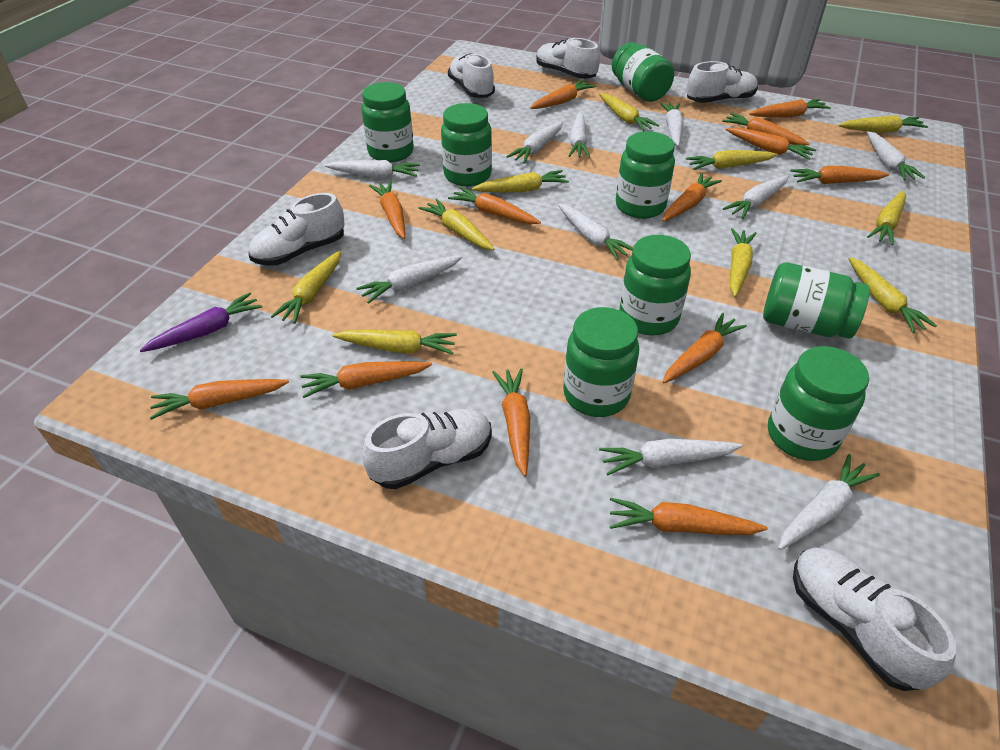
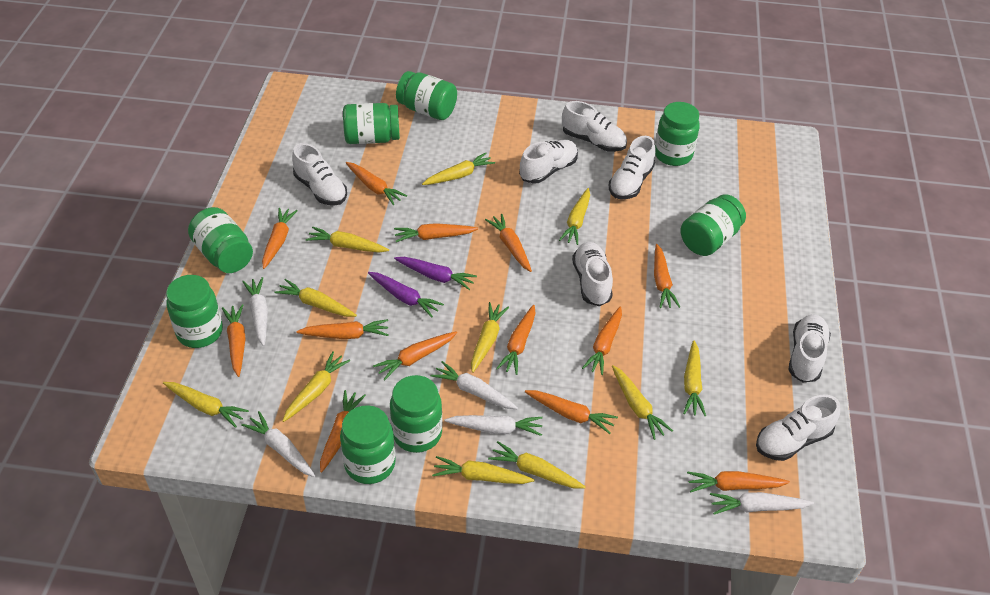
purple carrot: [139,292,262,352] = 1 -> [368,272,444,318] [394,257,477,290] = 2
white carrot: [325,160,420,178] [356,256,462,304] [506,122,563,163] [558,204,633,260] [569,112,590,158] [599,439,742,476] [660,102,684,146] [723,175,789,219] [778,454,880,550] [867,131,925,180] = 10 -> [241,411,315,477] [242,277,268,346] [431,361,518,409] [445,415,543,436] [710,492,814,515] = 5
white shoe: [249,193,345,265] [362,409,492,489] [448,53,495,98] [536,38,600,79] [686,61,758,103] [793,547,956,691] = 6 -> [292,143,347,206] [519,140,578,184] [562,101,627,152] [572,242,613,306] [609,136,656,199] [756,395,840,461] [788,314,831,383] = 7
yellow carrot: [271,251,341,324] [332,329,457,355] [419,199,494,250] [472,170,569,192] [599,93,659,131] [686,150,777,170] [730,228,757,297] [838,115,928,133] [849,257,937,333] [867,191,906,245] = 10 -> [163,382,249,428] [274,279,357,317] [283,351,350,422] [306,227,389,253] [422,152,495,185] [432,456,535,484] [471,302,509,373] [488,441,586,489] [559,188,590,245] [612,365,673,440] [683,340,706,417] = 11

